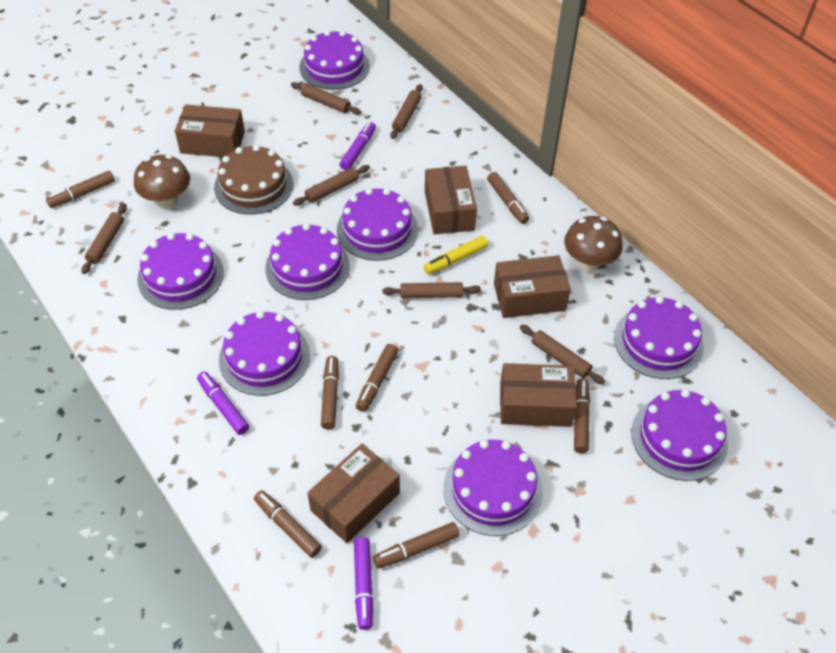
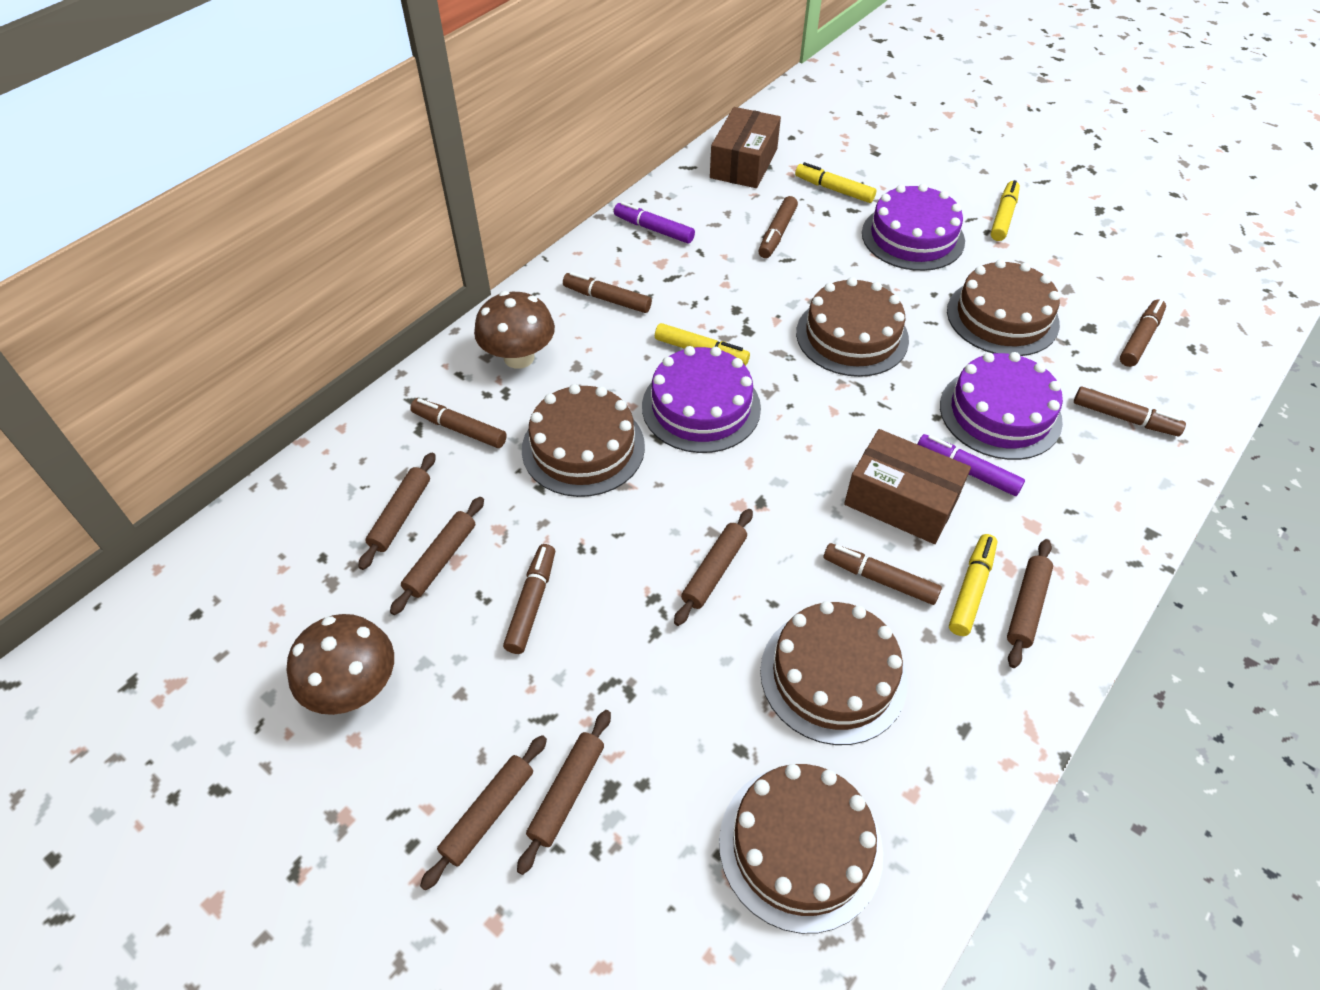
brown box: [175,104,245,157] [307,443,400,543] [425,166,477,234] [494,255,571,318] [500,363,577,427] = 5 -> [710,107,781,188] [844,429,971,544] = 2
brown cake: [214,145,293,214] = 1 -> [522,384,645,497] [719,764,883,934] [760,601,908,745] [796,277,909,377] [947,259,1060,356] = 5
purple cake: [137,233,224,310] [219,311,310,396] [265,223,350,300] [299,30,370,90] [337,188,418,261] [443,440,543,536] [614,296,704,379] [631,389,728,481] = 8 -> [642,346,761,453] [862,184,965,271] [940,352,1063,460] = 3
purple marker: [197,372,249,435] [340,122,376,170] [354,537,373,630] = 3 -> [614,202,695,243] [918,434,1025,496] = 2
yellow marker: [423,236,488,274] = 1 -> [655,323,750,366] [795,162,876,203] [949,534,997,636] [991,180,1020,241] = 4

